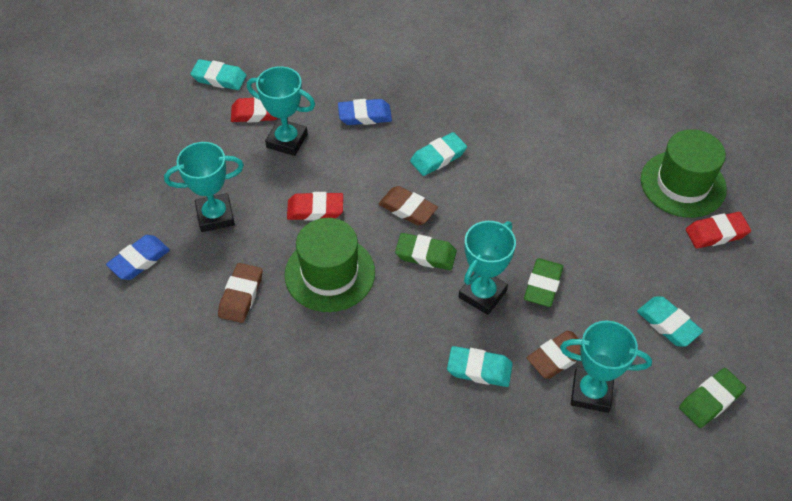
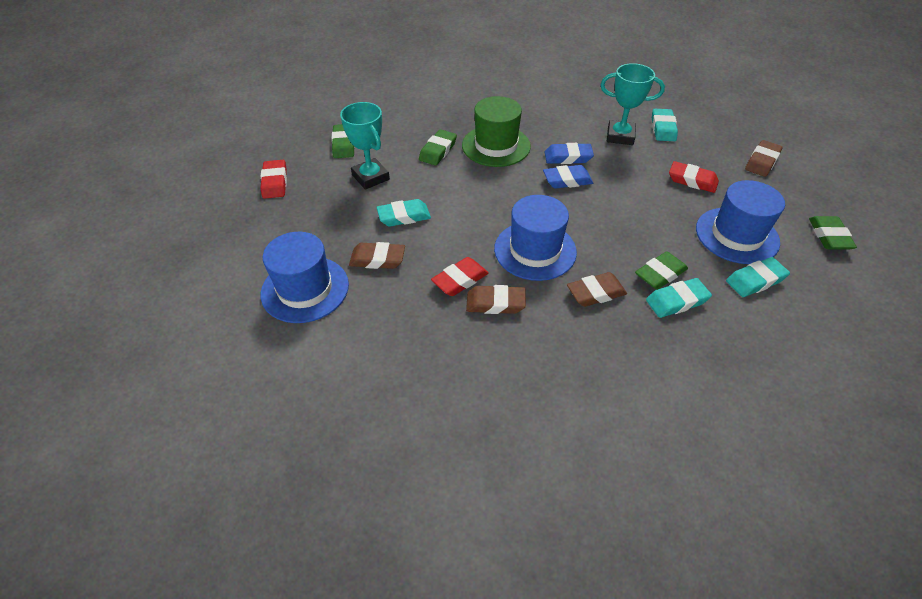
blue hat: none = 0 -> [261,232,349,323] [494,195,577,281] [696,180,785,264] = 3
brown eraser: [218,263,262,323] [379,186,438,226] [527,331,581,379] = 3 -> [349,242,405,269] [466,285,526,314] [567,272,627,307] [745,140,783,177] = 4
green eraser: [395,233,457,270] [524,258,563,307] [679,368,746,428] = 3 -> [332,124,355,158] [419,129,457,165] [635,251,688,290] [809,216,857,250] = 4
green hat: [285,218,375,312] [641,129,727,218] = 2 -> [462,96,531,167] = 1
turquoise trophy: [164,142,244,232] [247,66,315,156] [459,221,516,315] [560,321,652,413] = 4 -> [340,102,390,190] [600,63,665,145] = 2

